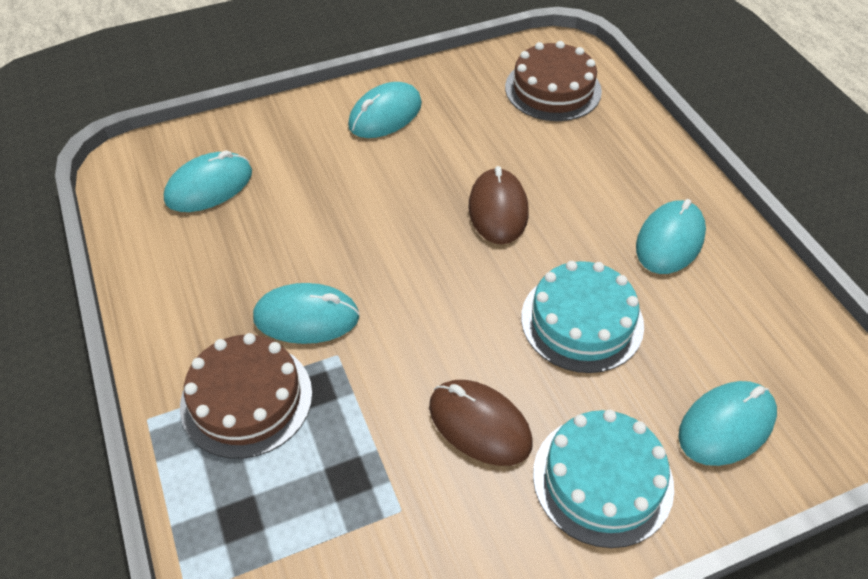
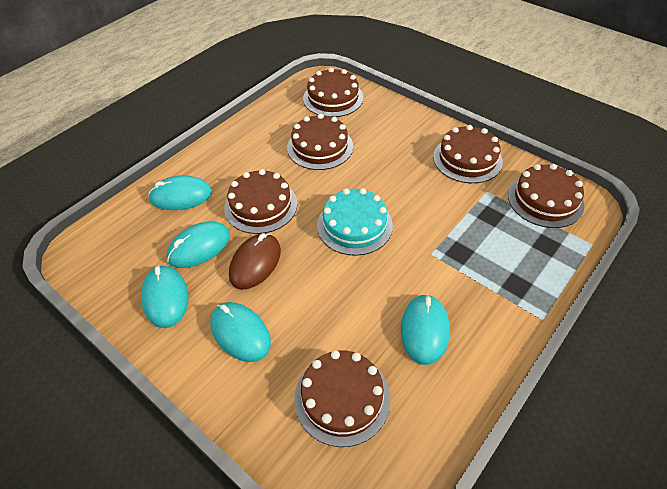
brown cake: [180,333,312,459] [505,41,602,121] = 2 -> [224,169,297,234] [287,114,353,170] [294,350,391,447] [303,68,363,117] [433,125,503,183] [508,164,584,228] = 6
brown mouse: [429,380,533,466] [469,166,529,244] = 2 -> [229,233,281,290] = 1
turquoise cake: [521,261,644,373] [533,410,674,548] = 2 -> [317,188,393,256] = 1

